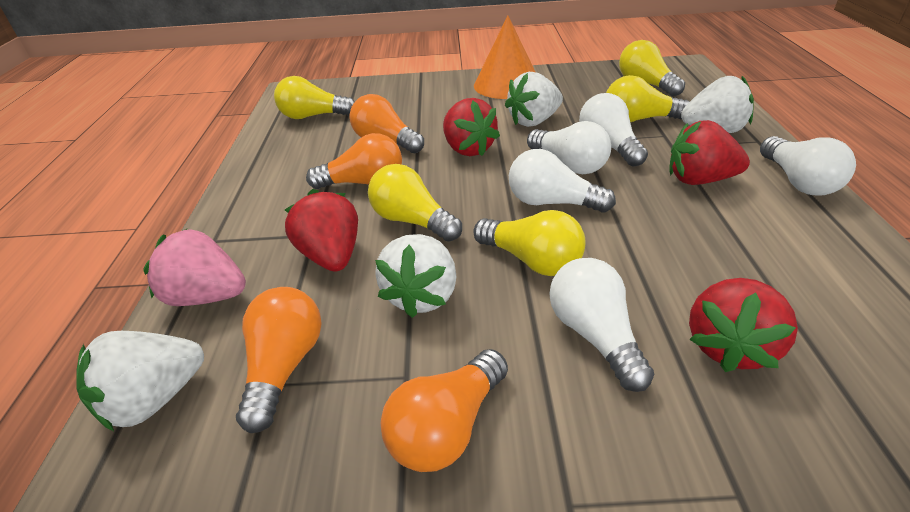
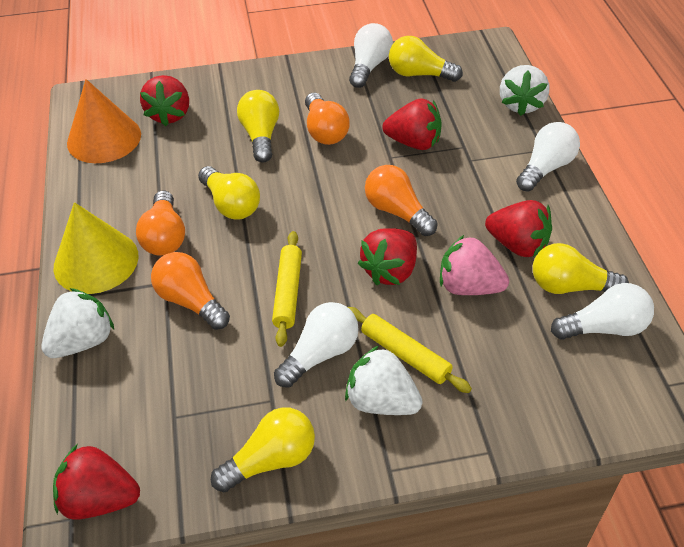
red strawberry: [285,189,358,271] [443,98,500,156] [669,120,750,185] [689,278,798,372] = 4 -> [53,444,140,520] [140,75,189,126] [358,228,417,285] [382,98,442,150] [485,200,552,257] = 5
white light bulb: [509,149,616,213] [527,121,611,174] [549,258,654,392] [579,93,648,167] [760,136,856,195] = 5 -> [274,302,359,388] [349,23,393,88] [516,122,580,192] [551,283,654,340] = 4
white strawberry: [76,331,204,431] [375,234,456,318] [505,72,563,127] [681,76,754,133] = 4 -> [41,288,114,358] [345,346,423,415] [500,65,549,116] = 3
yellow cone: none = 0 -> [53,202,139,294] = 1
yellow rolling pin: none = 0 -> [272,231,302,347] [348,307,472,393] = 2

